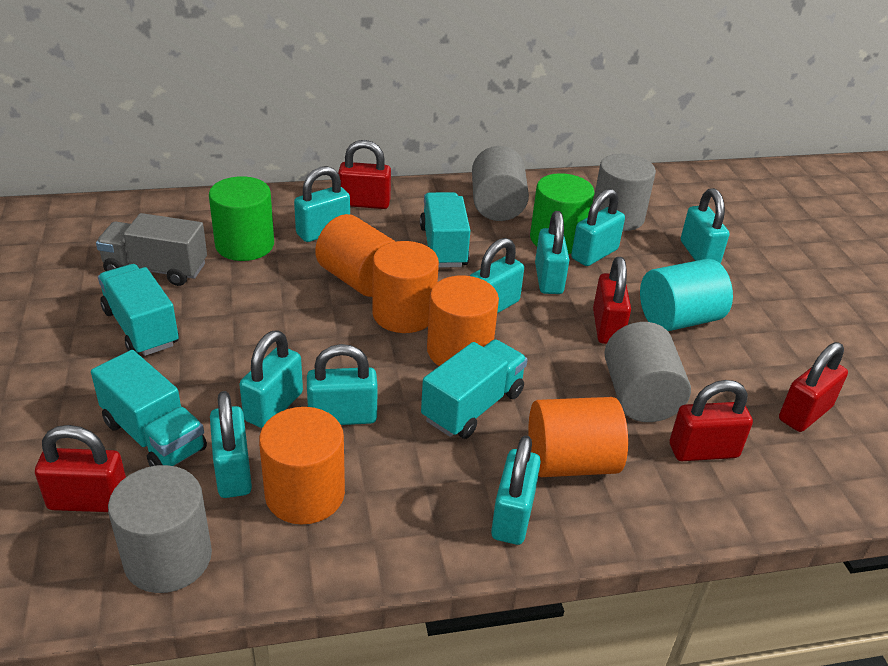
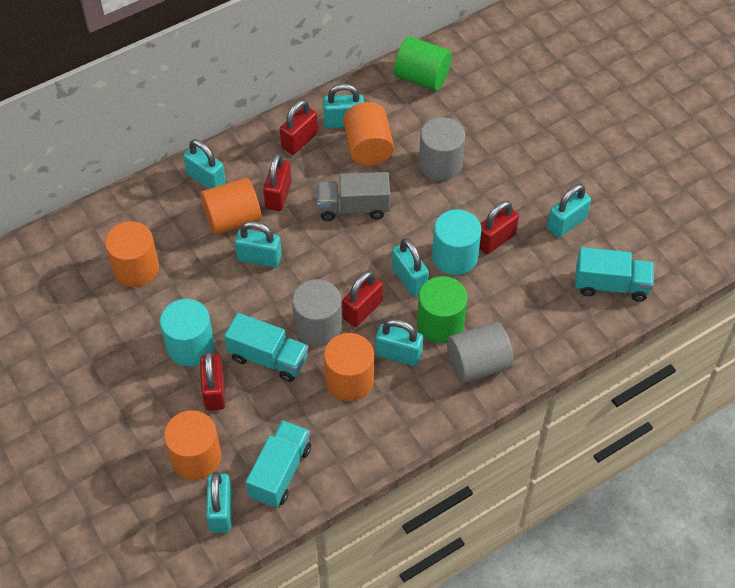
grey cylinder: [108,465,212,593] [472,146,529,221] [593,154,656,231] [605,322,691,422] = 4 -> [292,279,342,346] [419,117,465,181] [447,322,513,383] = 3
turquoise cylinder: [640,259,733,331] = 1 -> [160,299,214,366] [432,209,481,275] = 2
turquoise padlock: [210,391,252,498] [239,331,303,428] [294,166,350,242] [307,344,378,425] [470,238,524,313] [491,436,541,545] [535,211,569,294] [571,189,625,266] [681,188,729,264] = 9 -> [183,139,226,189] [206,472,232,533] [235,221,282,268] [323,83,364,128] [376,319,423,366] [392,238,429,296] [547,184,591,238] = 7
turquoise truck: [91,350,207,467] [98,264,179,356] [420,192,470,268] [421,339,528,439] = 4 -> [224,313,309,382] [246,420,311,507] [575,247,654,301] = 3

